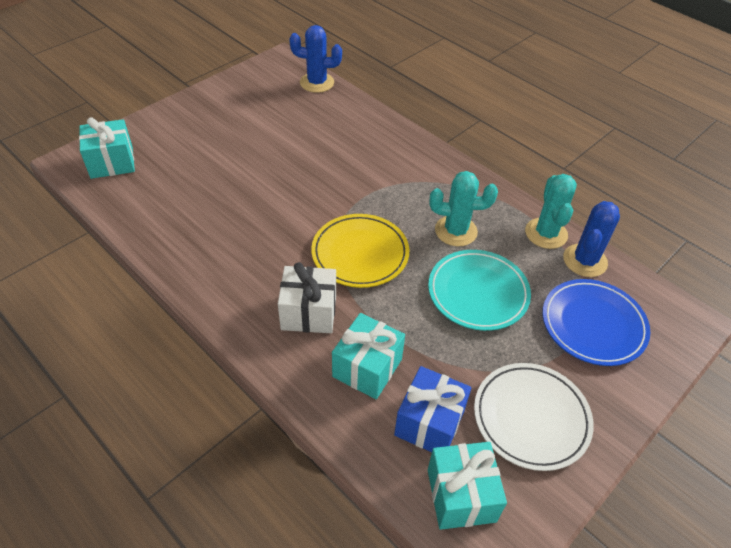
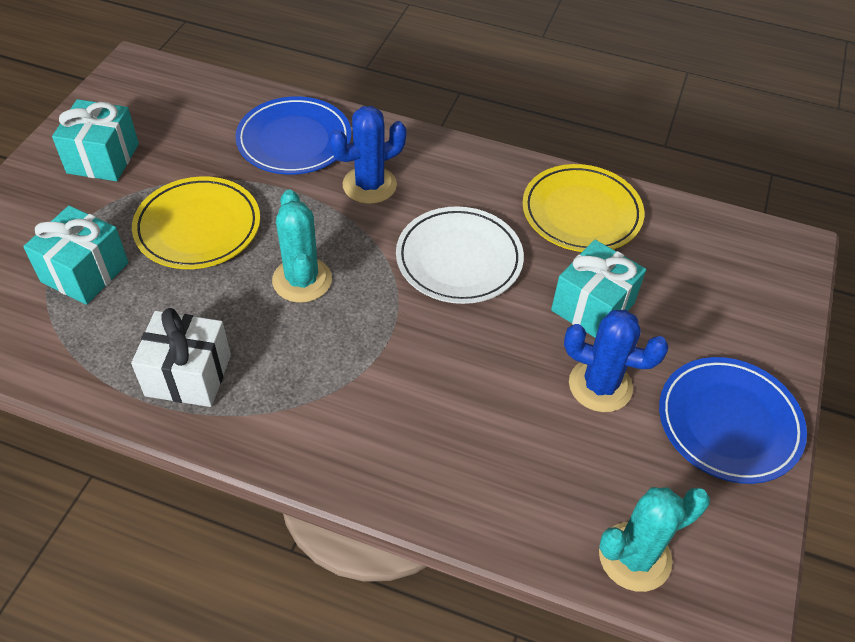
blue gift: [394,366,471,452] = 1 -> none = 0
blue plate: [542,279,650,366] = 1 -> [235,96,351,175] [659,357,807,484] = 2
turquoise plate: [428,250,531,331] = 1 -> none = 0
yellow plate: [311,214,409,288] = 1 -> [132,176,260,269] [522,164,644,252] = 2

